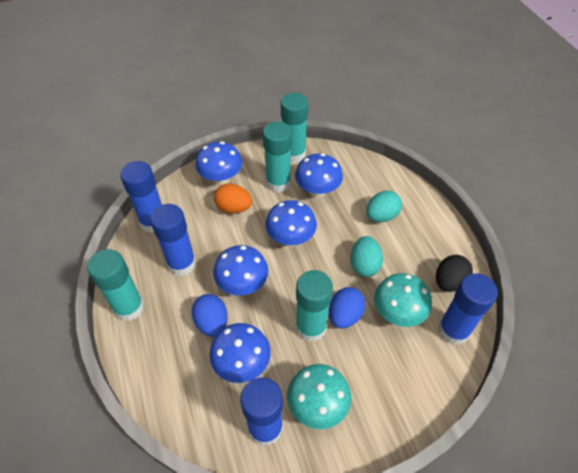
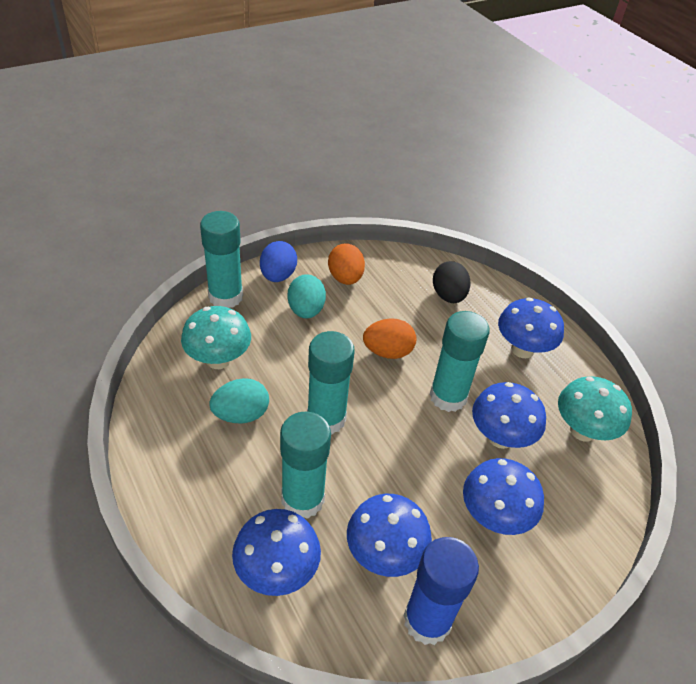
blue egg: [192,294,228,337] [329,287,365,329] = 2 -> [260,241,297,282] = 1
blue glue stick: [120,161,162,233] [150,204,196,276] [240,378,283,446] [438,274,498,345] = 4 -> [403,537,479,645] = 1
orange egg: [214,184,252,213] = 1 -> [328,243,365,285] [363,318,416,359] = 2

